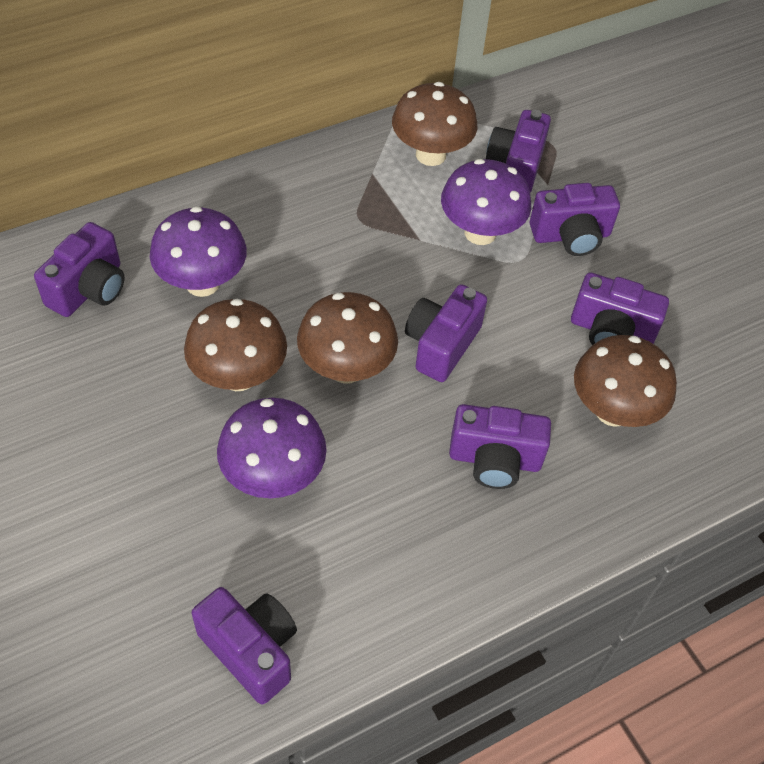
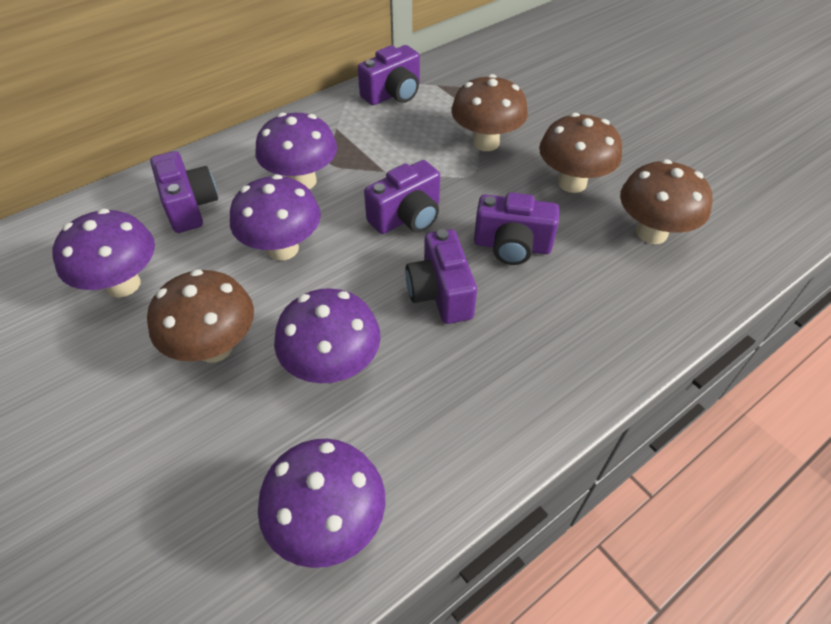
purple camera: [34,222,124,317] [192,587,297,704] [405,284,487,382] [449,404,551,489] [486,110,551,193] [530,183,620,256] [571,273,669,345] = 7 -> [150,151,218,233] [358,45,420,105] [364,160,440,234] [405,229,477,324] [474,192,559,265] = 5
purple mushroom: [150,206,247,297] [217,398,327,498] [441,159,531,245] = 3 -> [52,209,155,297] [230,174,321,260] [255,113,337,189] [258,439,386,568] [274,288,381,383] = 5

